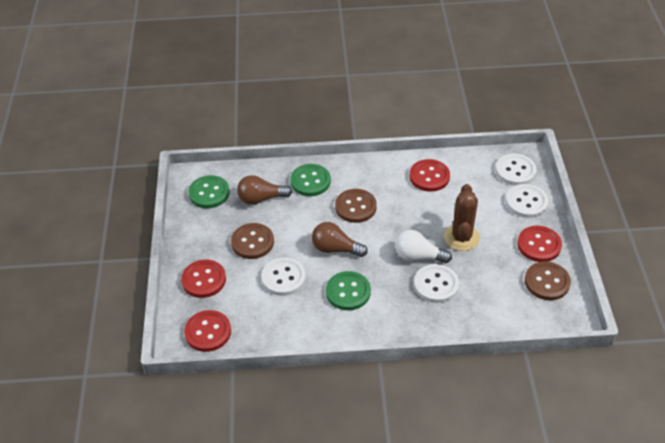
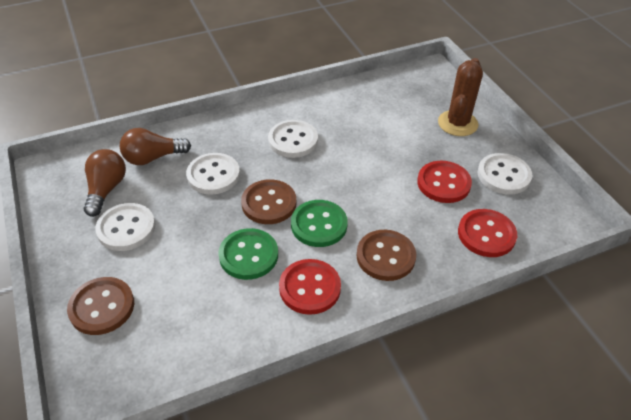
green button: [188,175,230,208] [290,164,331,196] [326,271,371,310] = 3 -> [218,228,278,280] [291,200,348,247] = 2
red button: [181,260,226,298] [184,310,231,352] [410,159,450,192] [517,226,562,262] = 4 -> [279,259,341,315] [417,161,472,203] [458,209,517,257] = 3
white light bulb: [395,230,452,263] = 1 -> none = 0

